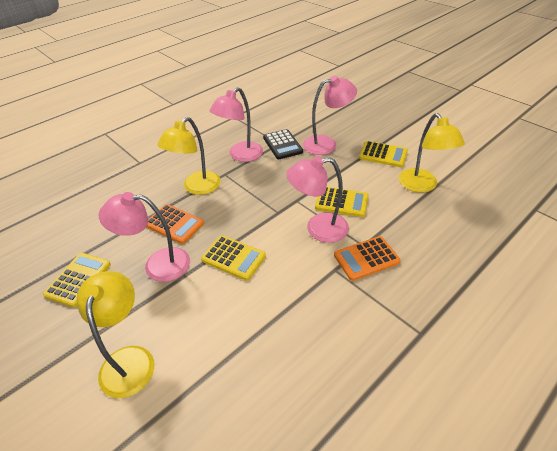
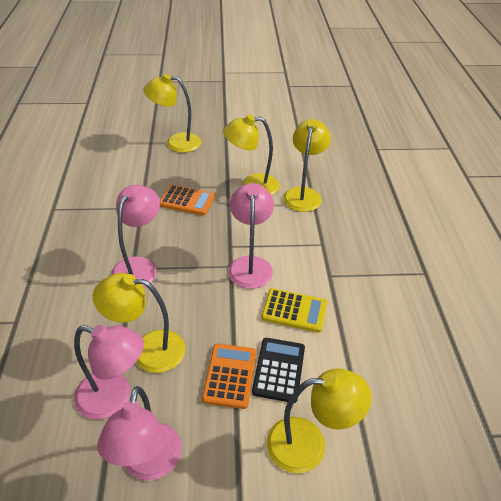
yellow calculator: [43,253,111,307] [201,235,266,281] [315,187,369,217] [359,141,408,167] = 4 -> [261,288,327,333] = 1
yellow lamp: [77,271,154,398] [158,117,221,195] [399,113,465,193] = 3 -> [93,273,185,373] [144,74,201,153] [223,115,279,195] [266,369,372,474] [283,119,331,212] = 5

